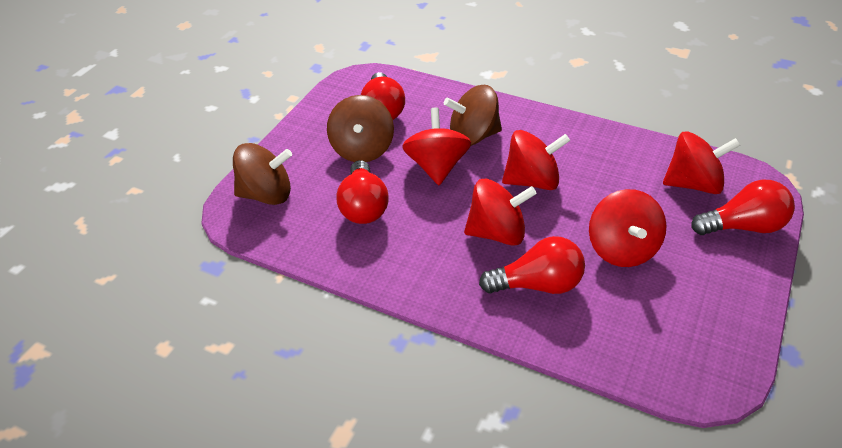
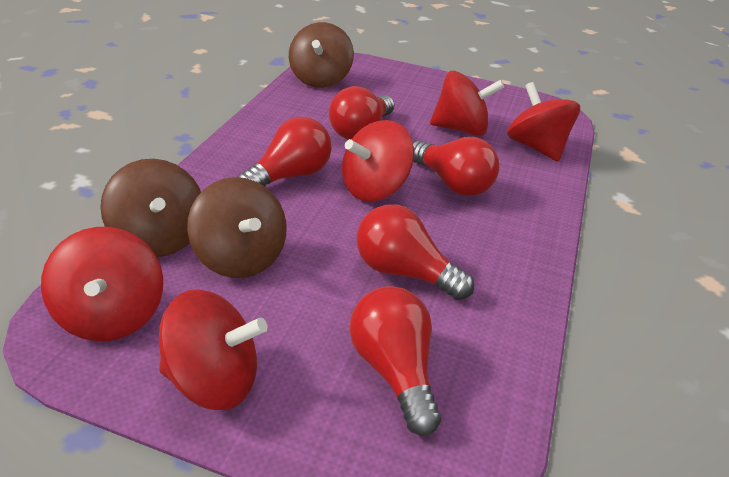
red light bulb: [336,160,389,224] [361,72,405,120] [479,236,585,294] [691,180,795,235] = 4 -> [238,117,332,186] [329,86,394,140] [350,286,441,436] [357,204,474,300] [413,137,499,196] = 5

